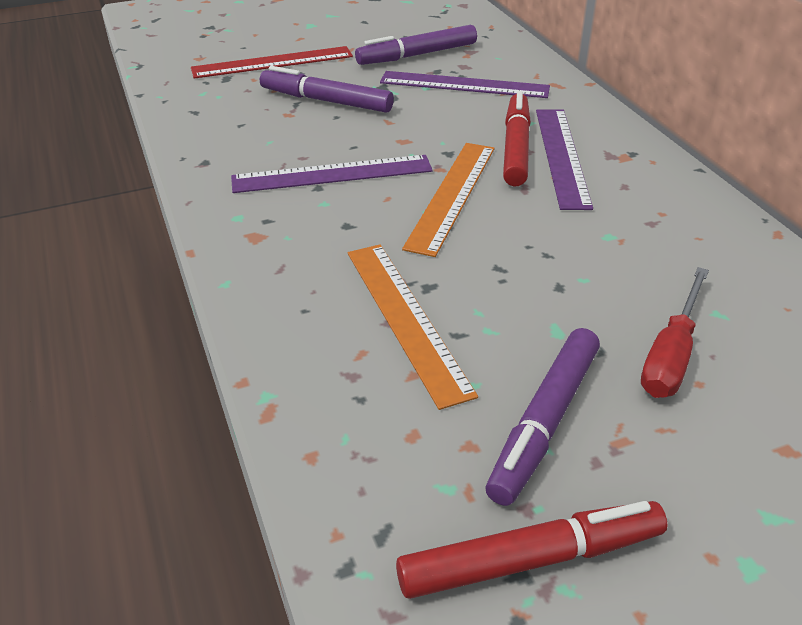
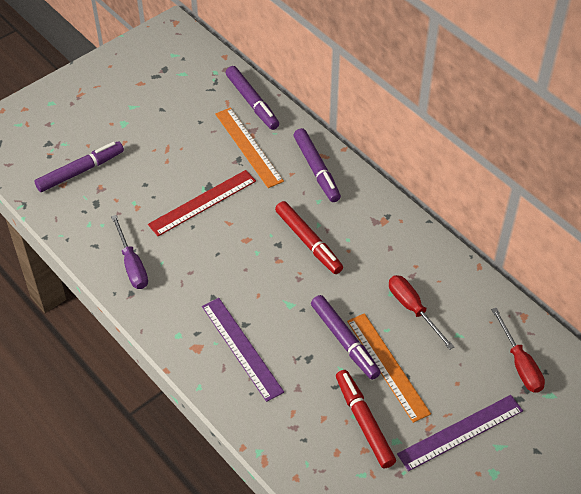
purple marker: [260,66,394,113] [355,25,477,65] [486,328,600,506] = 3 -> [35,141,124,192] [226,66,279,130] [294,128,341,202] [311,295,381,380] = 4
purple ruler: [231,155,433,193] [380,71,550,98] [536,109,593,210] = 3 -> [202,298,284,402] [397,395,523,471] = 2
purple screwdriver: none = 0 -> [111,215,148,289] = 1
red screwdriver: [641,267,709,398] = 1 -> [389,275,454,350] [491,307,545,393] = 2

